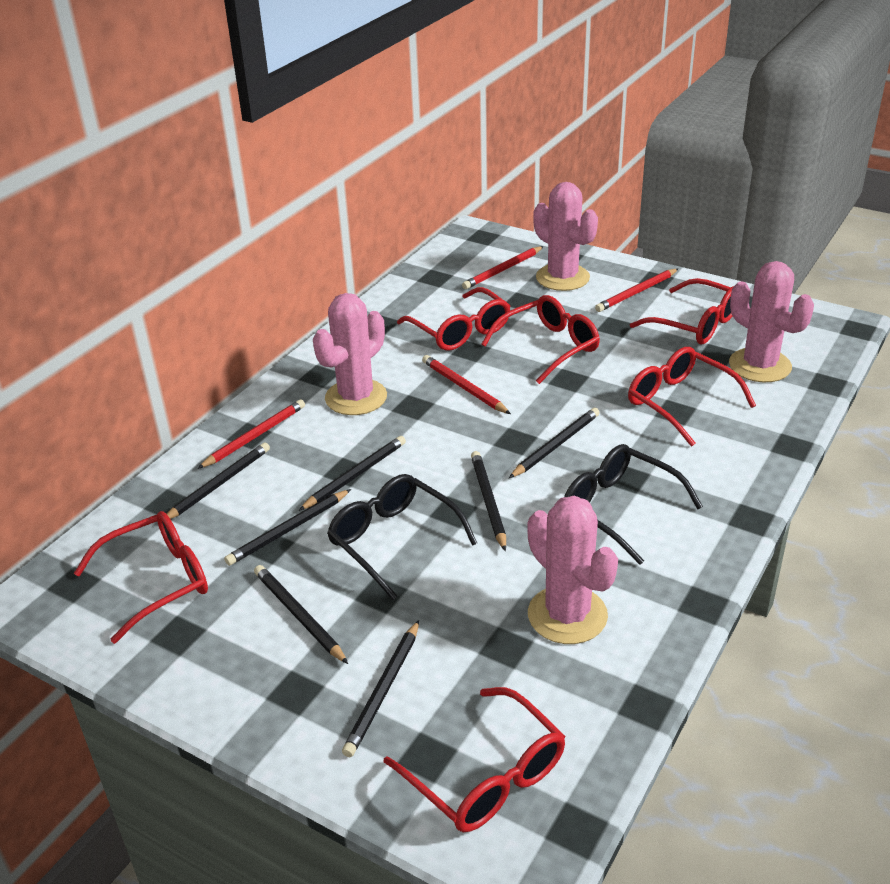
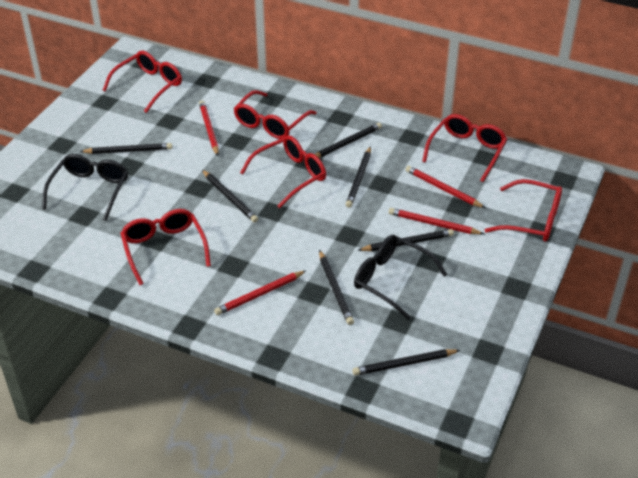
pink cactus: [313,293,387,415] [527,496,618,644] [533,182,598,291] [729,261,814,382] = 4 -> none = 0

